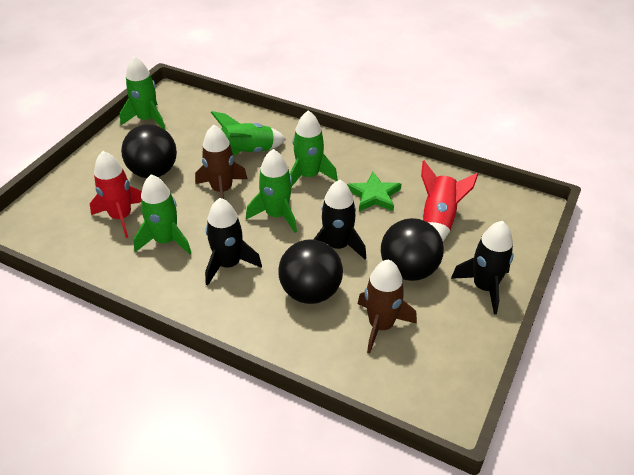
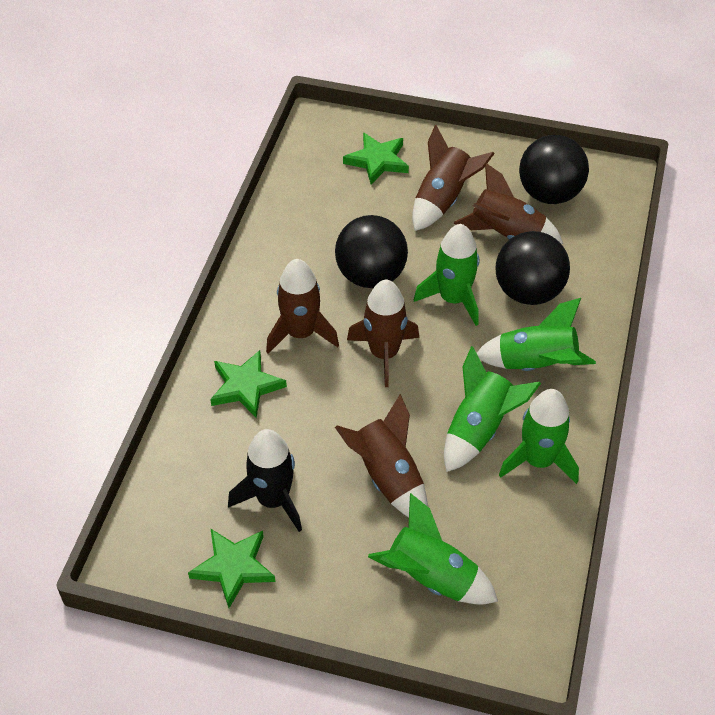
black rocket: [205,198,262,286] [313,179,366,259] [451,221,514,314] = 3 -> [228,429,302,532] = 1
brown rocket: [195,124,247,199] [358,259,417,353] = 2 -> [266,259,339,354] [335,394,428,517] [347,279,419,387] [412,125,495,231] [454,163,563,244] = 5
green star: [347,172,401,212] = 1 -> [188,528,275,608] [210,350,287,418] [343,132,409,185] = 3
red rocket: [90,151,142,238] [421,161,478,241] = 2 -> none = 0

